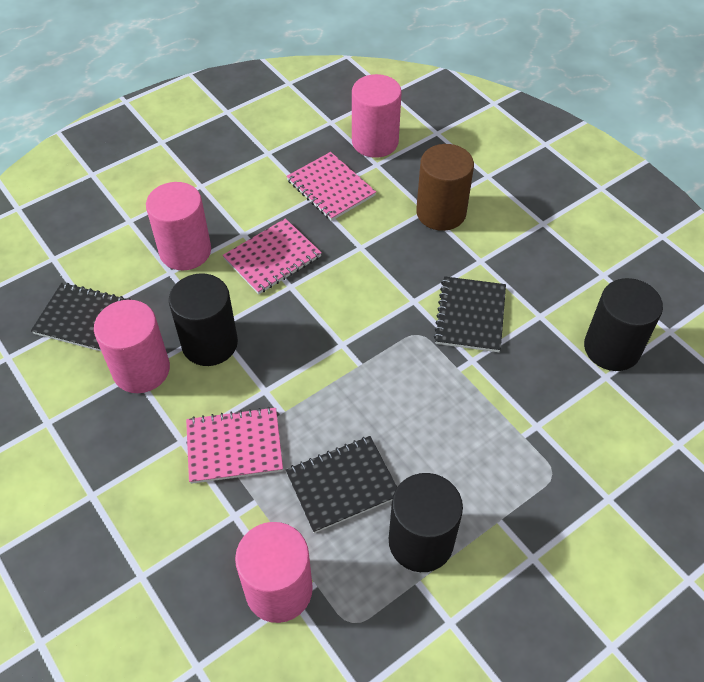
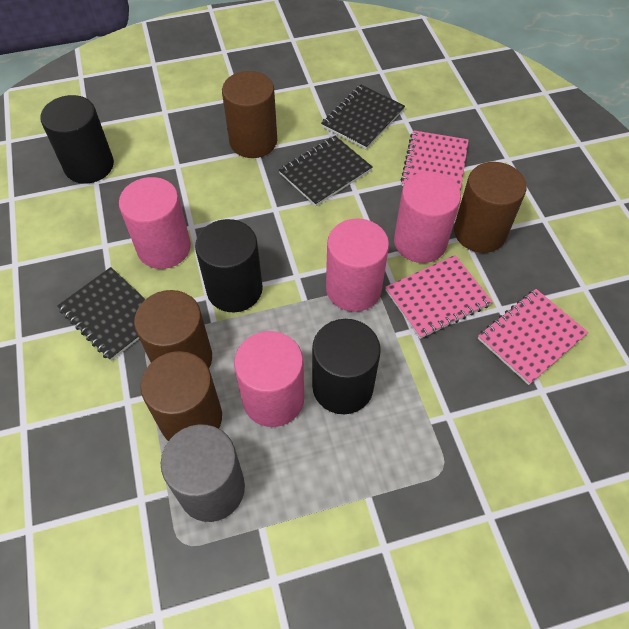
brown cylinder: [416,144,474,231] = 1 -> [134,290,212,368] [140,351,222,441] [222,71,277,158] [454,162,527,253] = 4
grey cylinder: none = 0 -> [161,424,245,522] = 1

